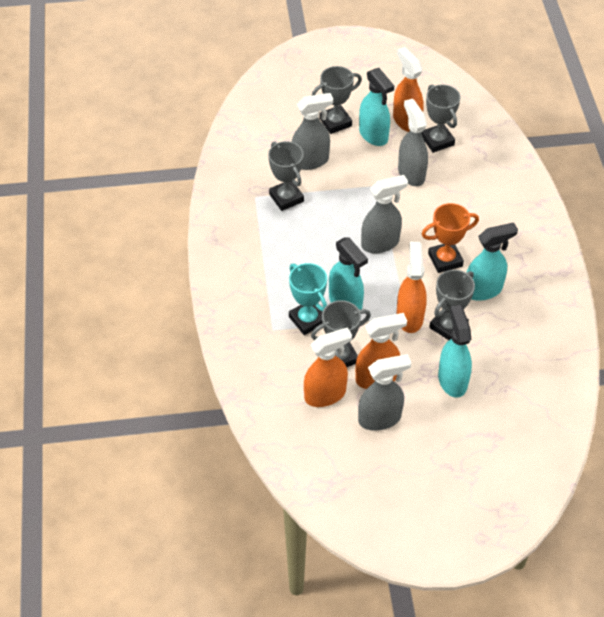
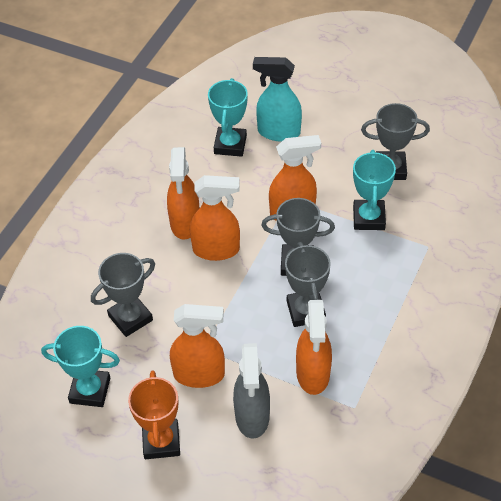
grey spray bottle: [292,93,333,170] [358,354,411,431] [361,175,408,253] [398,99,428,186] = 4 -> [233,343,270,439] = 1
grey trophy: [268,141,304,211] [311,300,371,367] [312,66,362,134] [422,84,461,153] [429,270,475,340] = 5 -> [91,253,155,337] [261,198,335,276] [285,242,331,327] [361,103,430,180] = 4
orange spray bottle: [304,327,352,407] [355,313,407,389] [393,47,424,132] [396,242,427,333] = 4 -> [167,147,199,240] [170,304,225,388] [190,175,240,261] [269,135,321,221] [296,300,332,395] = 5
turquoise spray bottle: [329,237,368,310] [359,68,394,146] [438,305,472,398] [466,222,518,301] = 4 -> [253,57,302,142] = 1
turquoise trophy: [289,263,327,335] = 1 -> [41,326,120,407] [208,78,248,157] [353,150,396,230] = 3

